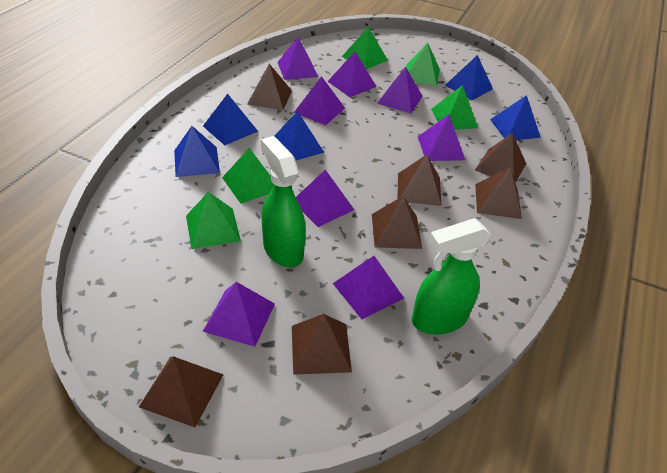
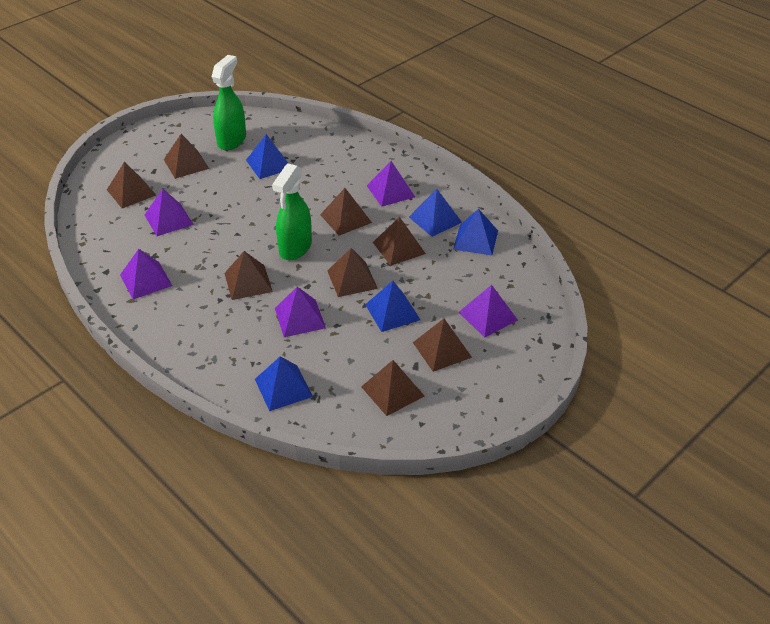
brown pyramid: [139,356,223,427] [247,64,292,110] [292,314,352,375] [372,196,422,249] [398,154,442,206] [475,133,526,183] [475,167,522,219] = 7 -> [107,162,156,208] [164,134,209,179] [225,251,273,300] [320,188,372,235] [327,248,378,297] [361,360,424,416] [373,217,426,266] [413,319,472,372] = 8
green pyramid: [186,192,241,249] [222,148,274,204] [342,27,388,69] [406,43,440,86] [431,85,478,130] = 5 -> none = 0
purple pyramid: [203,282,275,347] [277,37,318,80] [294,76,345,125] [296,170,354,227] [327,51,377,97] [333,256,404,319] [377,67,422,114] [418,115,465,161] = 8 -> [120,249,172,299] [145,189,194,236] [275,287,326,337] [367,161,415,207] [459,285,518,337] = 5

